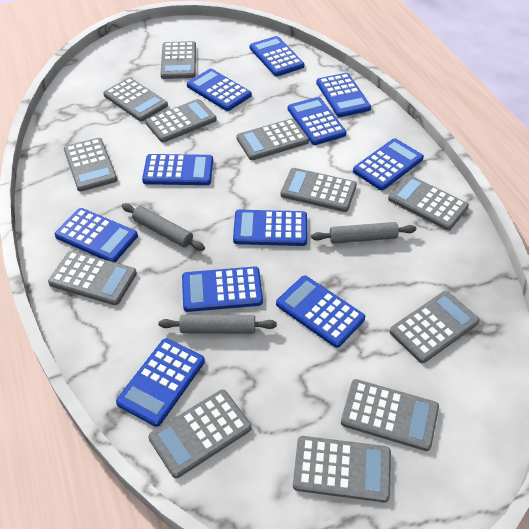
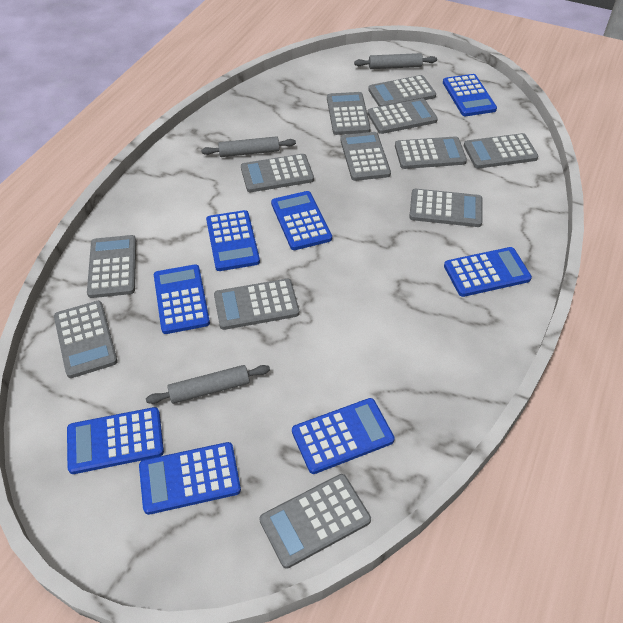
blue calculator: [55,208,138,262] [116,338,205,427] [142,154,213,185] [182,266,263,312] [187,69,252,111] [233,210,307,246] [250,36,305,76] [276,275,365,348] [288,97,346,145] [316,73,371,117] [353,138,424,190] = 11 -> [67,407,164,474] [139,442,241,515] [154,264,210,334] [206,210,260,271] [271,191,332,250] [292,398,395,474] [443,74,497,116] [444,247,532,297] = 8

